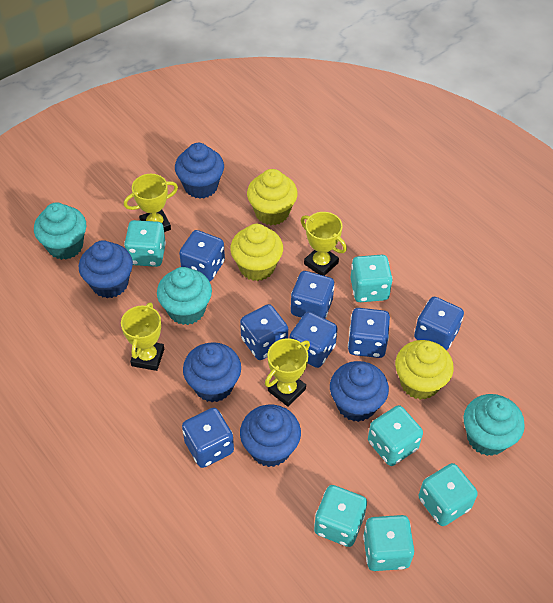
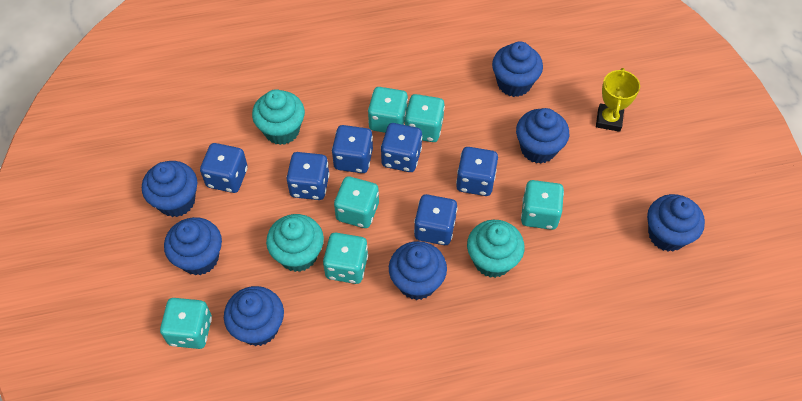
blue cupcake: [79,240,133,298] [175,143,224,199] [183,342,241,402] [240,405,301,467] [330,361,389,422] = 5 -> [142,161,197,217] [164,217,222,275] [224,286,284,346] [389,241,447,300] [492,42,543,97] [516,108,569,164] [647,194,705,252] = 7
blue dice: [179,230,225,282] [182,408,234,468] [240,304,288,360] [290,312,338,368] [291,271,334,319] [348,308,390,358] [414,297,464,350] = 7 -> [200,143,248,193] [286,152,329,200] [332,125,373,173] [381,123,422,172] [414,194,457,245] [456,147,498,196] = 6
yellow cupcake: [230,224,283,281] [247,169,298,225] [395,340,454,400] = 3 -> none = 0
yellow trophy: [121,302,164,371] [124,174,178,232] [265,338,310,407] [301,212,347,276] = 4 -> [596,68,640,132] = 1

